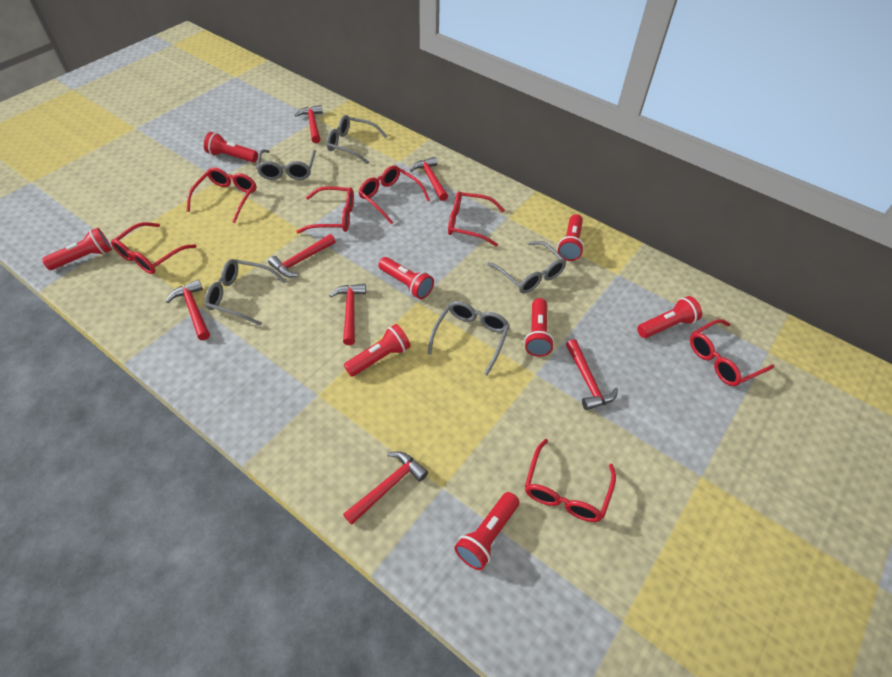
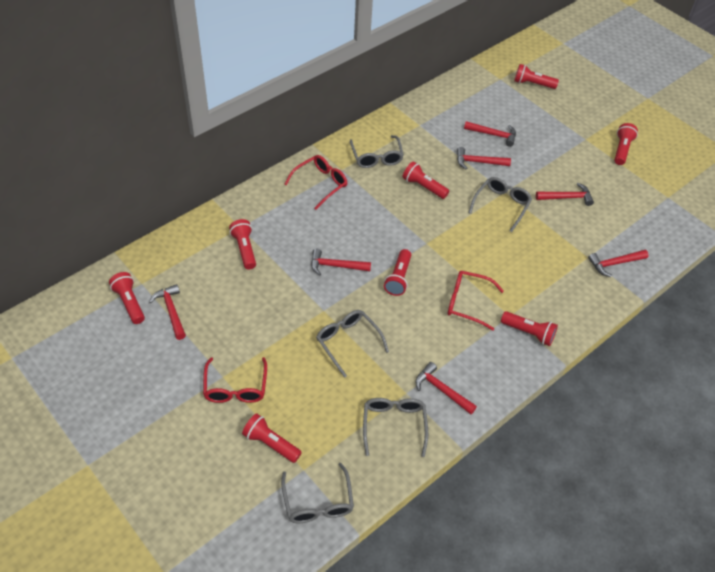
red glasses: [111,222,197,274] [187,167,257,223] [296,186,354,234] [359,165,430,224] [448,191,505,246] [525,439,616,522] [690,319,775,386] = 7 -> [203,357,267,403] [284,155,348,210] [448,271,504,331] = 3

